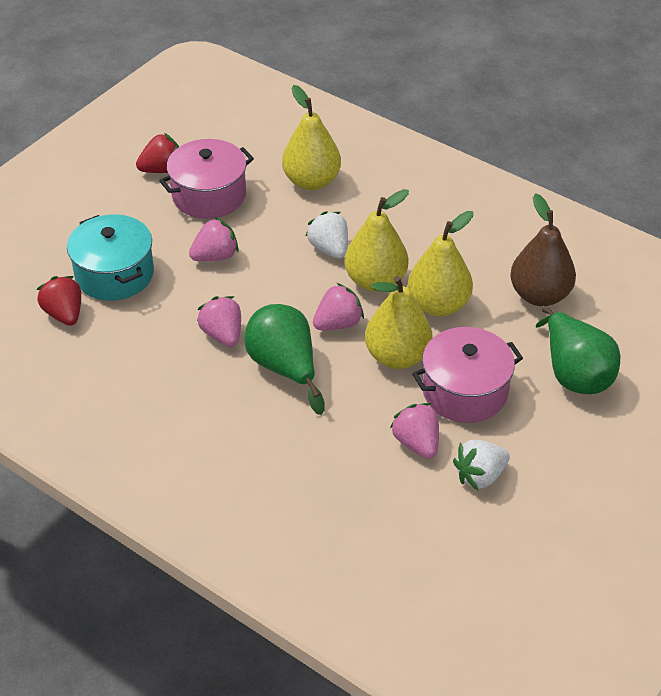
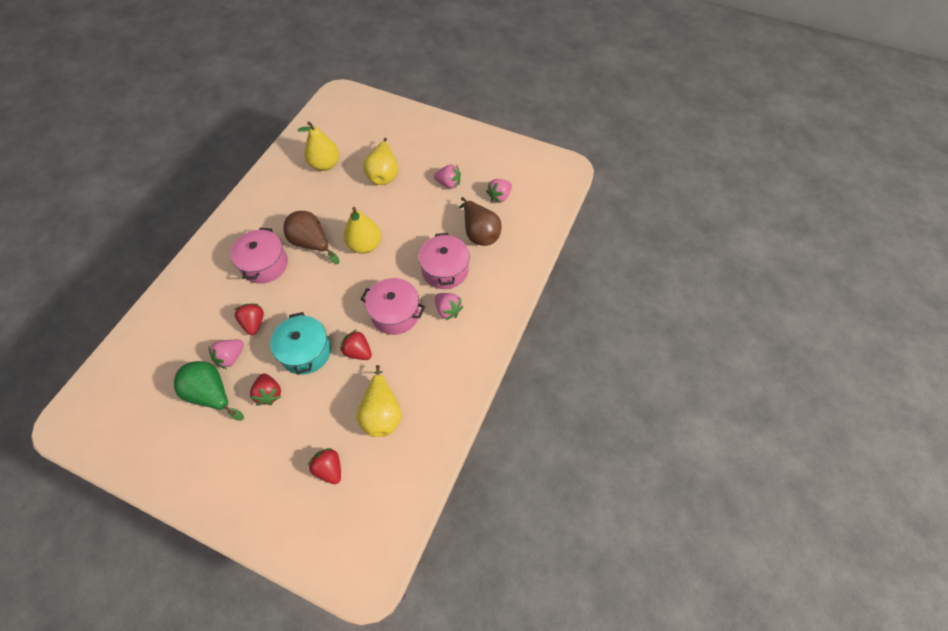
brown pear: [510,193,576,306] = 1 -> [283,211,340,264] [459,197,502,246] = 2
green pear: [244,304,324,415] [536,306,620,394] = 2 -> [174,361,244,421] = 1
pink pot: [159,139,254,219] [412,327,523,423] = 2 -> [230,228,288,284] [361,278,425,335] [419,233,470,289] = 3
red strawberry: [37,276,81,326] [136,133,179,173] = 2 -> [234,304,264,335] [250,373,282,405] [308,448,341,484] [340,330,372,360] = 4
white strawberry: [306,211,348,259] [453,440,510,490] = 2 -> none = 0

